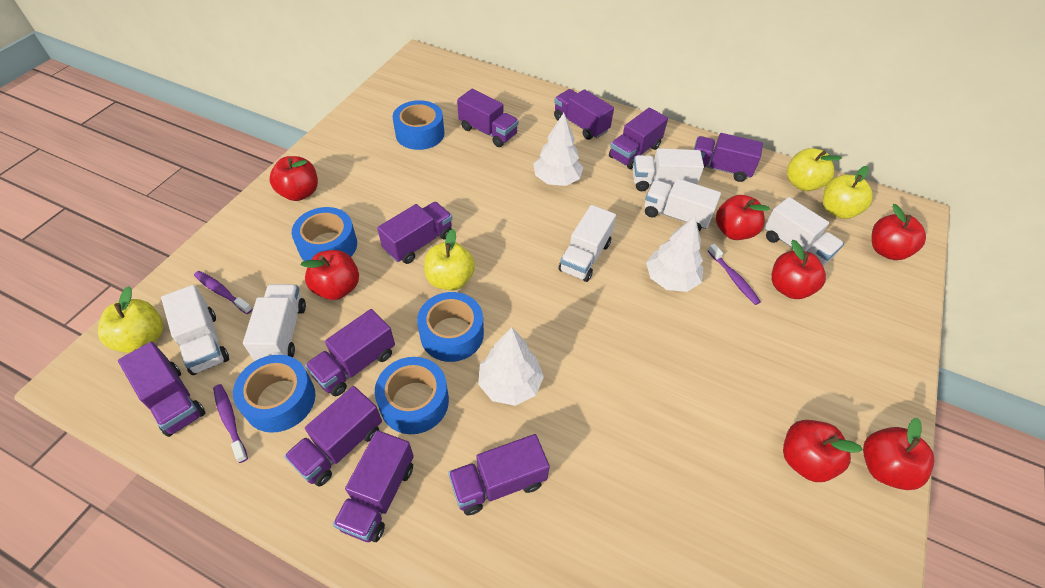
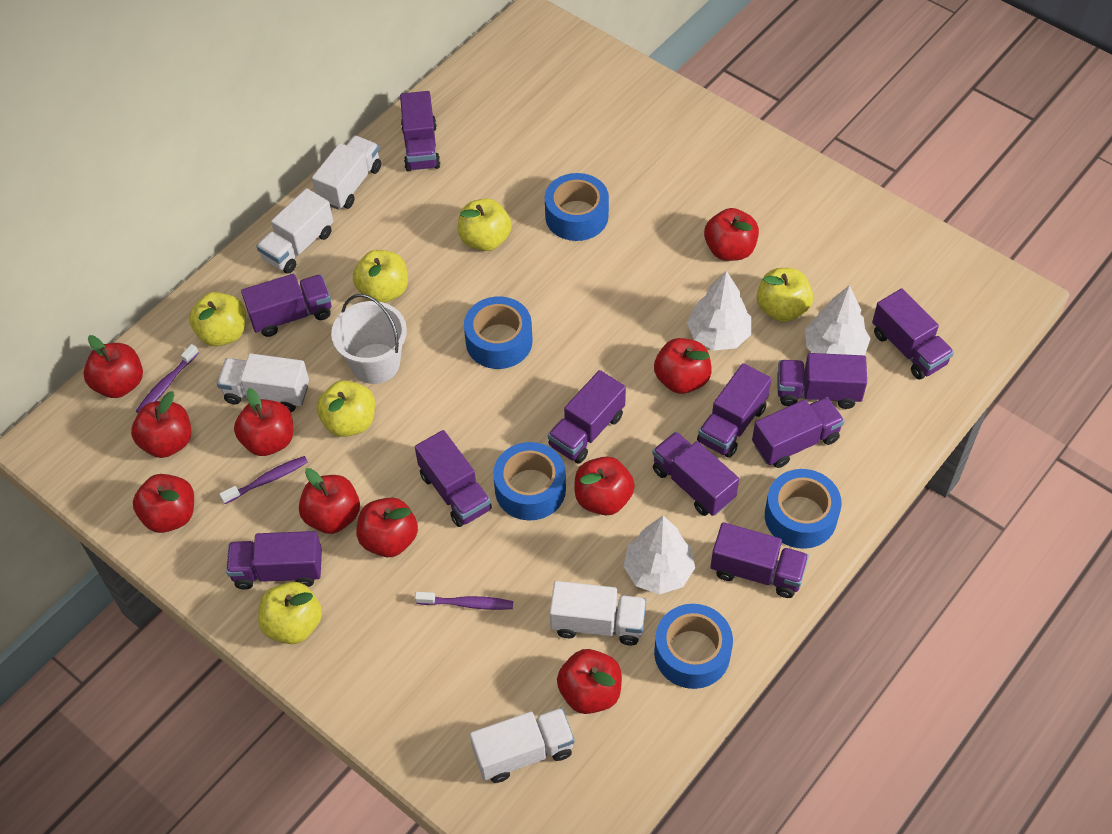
purple truck: [118,341,205,437] [284,386,382,487] [305,309,395,396] [333,430,414,542] [377,202,452,264] [448,434,550,515] [457,89,519,147] [554,89,614,140] [609,108,668,169] [694,133,763,182] = 10 -> [226,531,322,589] [241,274,331,337] [400,91,440,172] [415,430,492,527] [548,370,626,464] [652,432,739,516] [697,363,771,458] [710,522,809,598] [752,397,845,468] [778,353,867,409] [872,289,954,379] = 11
red apple: [269,156,318,201] [301,250,359,300] [716,195,770,240] [771,240,826,299] [783,420,863,482] [863,418,934,490] [872,204,926,260] = 7 -> [84,335,143,398] [131,391,191,458] [133,474,194,533] [234,388,293,456] [299,468,360,534] [357,497,418,557] [557,649,622,714] [575,456,635,515] [654,338,712,394] [704,208,759,261] = 10
white bucket: none = 0 -> [331,294,407,384] = 1
white truck: [161,285,229,375] [243,284,306,361] [559,205,616,282] [633,148,704,191] [644,178,721,231] [764,197,844,266] = 6 -> [217,353,309,412] [256,188,333,274] [312,136,381,210] [470,708,575,783] [550,581,646,645] = 5
yellow apple: [98,286,163,353] [424,229,475,290] [787,148,842,191] [823,166,873,219] = 4 -> [189,292,246,346] [258,582,322,644] [317,380,375,437] [353,250,408,303] [458,198,512,251] [757,268,813,322] = 6

